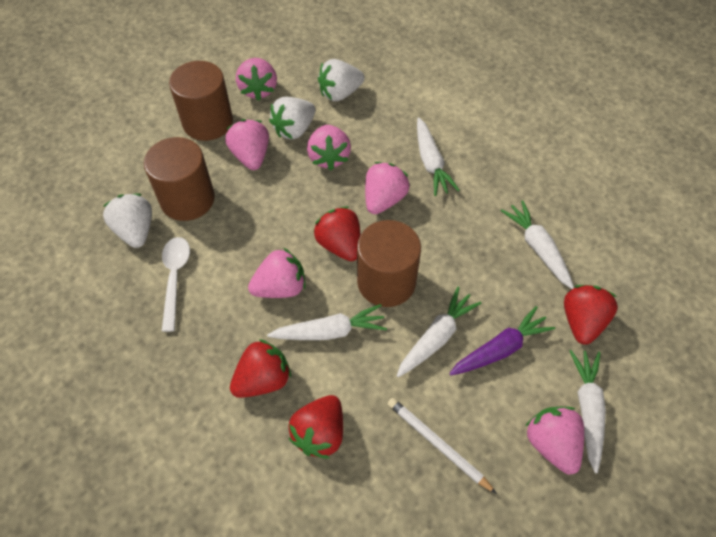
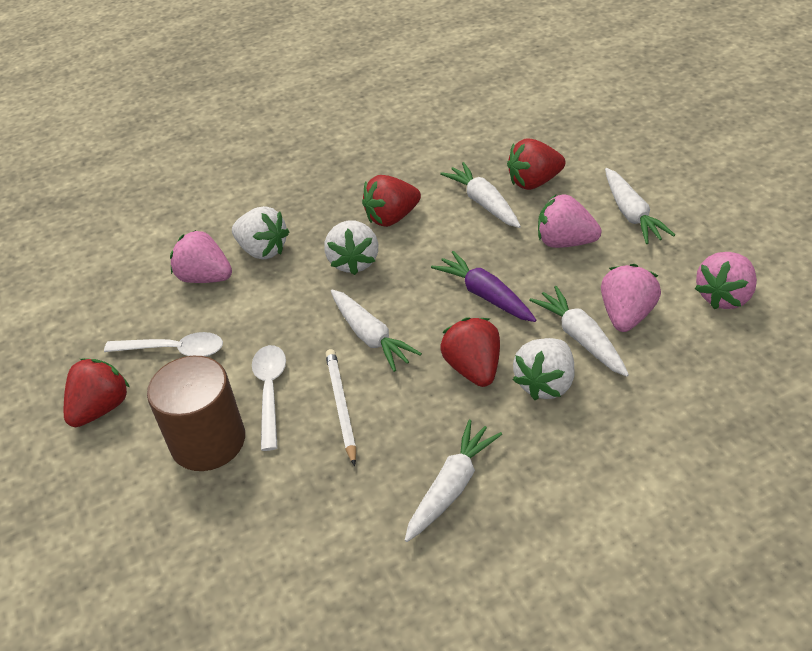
brown cylinder: [144,137,215,221] [169,61,233,141] [357,220,421,307] = 3 -> [147,356,245,471] = 1
pink strawberry: [225,119,269,170] [236,58,277,101] [248,248,306,298] [307,125,351,170] [365,162,410,214] [526,407,584,475] = 6 -> [170,230,232,283] [538,194,602,248] [601,264,661,332] [695,252,757,309] = 4
white spoon: [162,237,190,332] = 1 -> [104,332,223,357] [252,345,286,451] = 2

